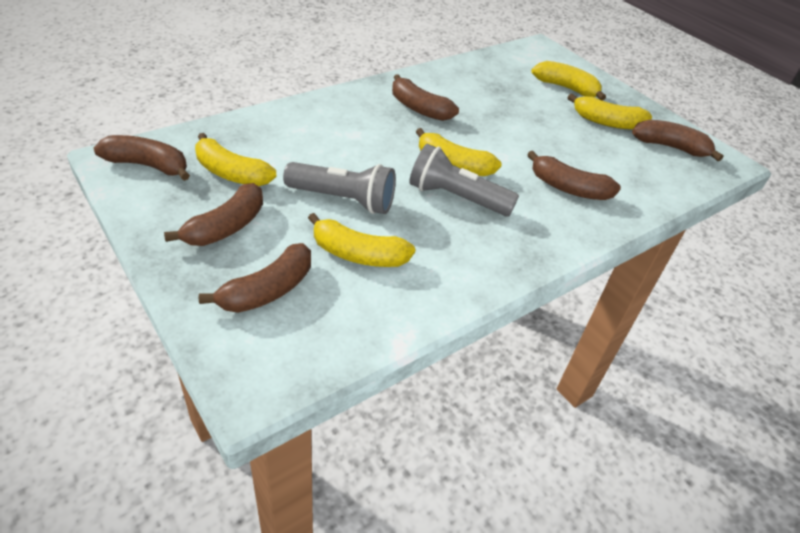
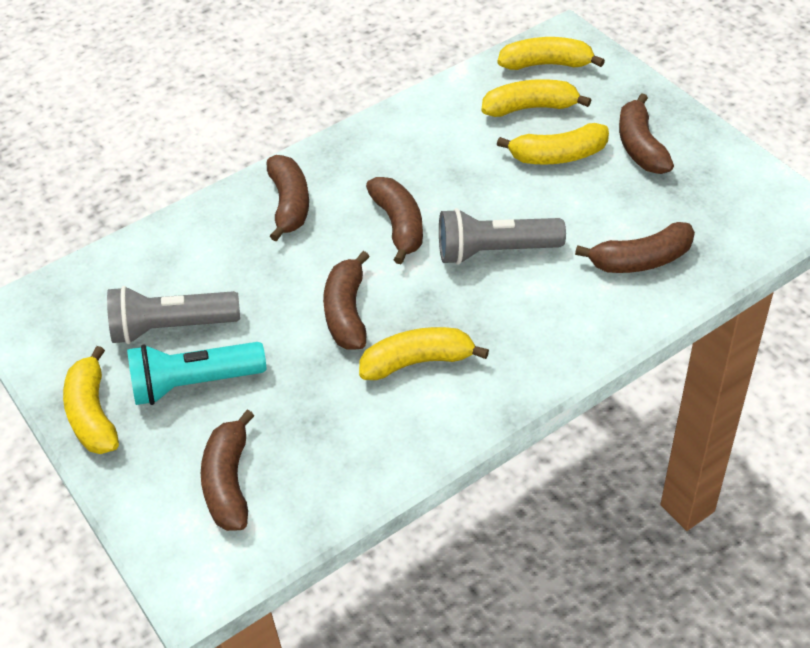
turquoise flashlight: none = 0 -> [127,342,266,405] = 1

